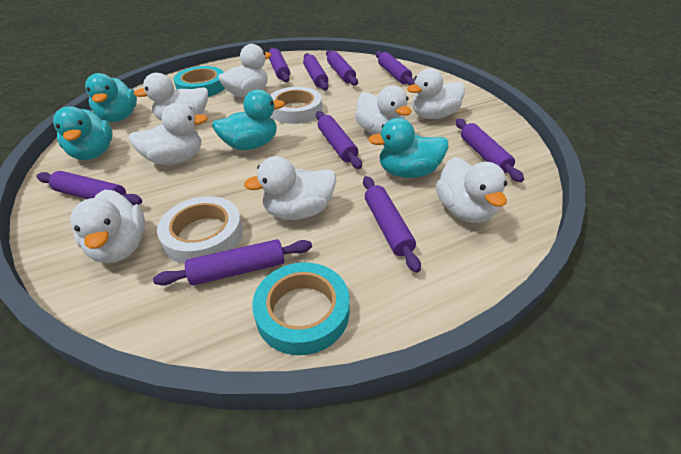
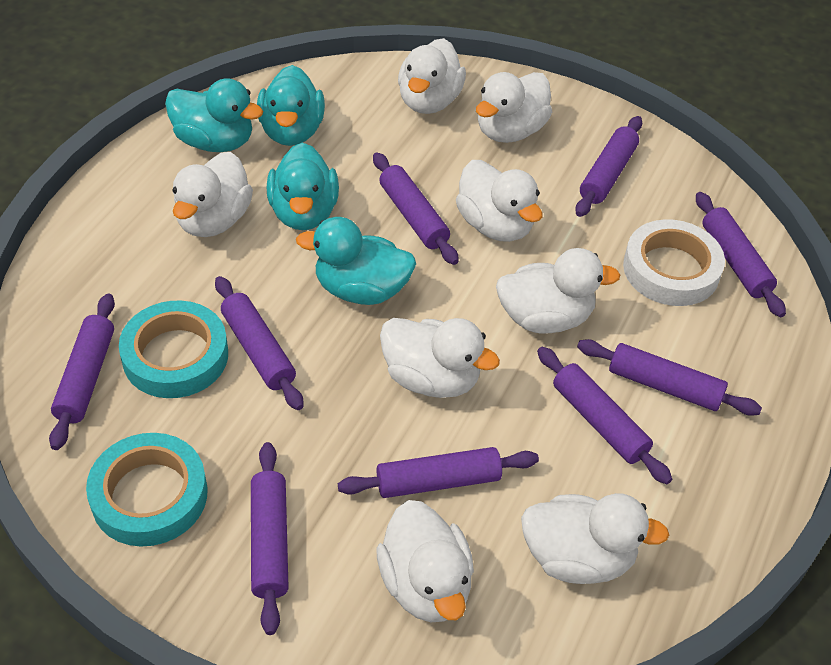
white tape: [157,196,243,264] [270,87,322,124] = 2 -> [623,219,725,306] = 1

